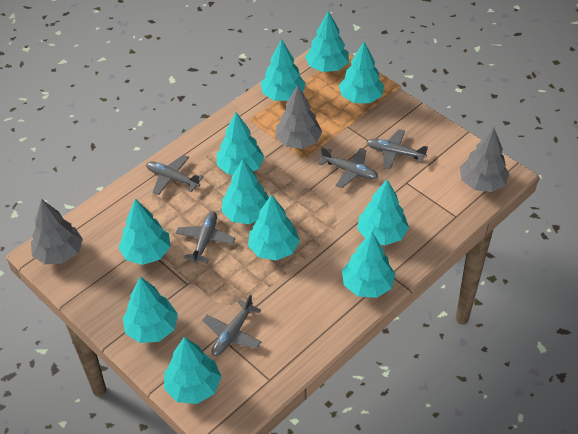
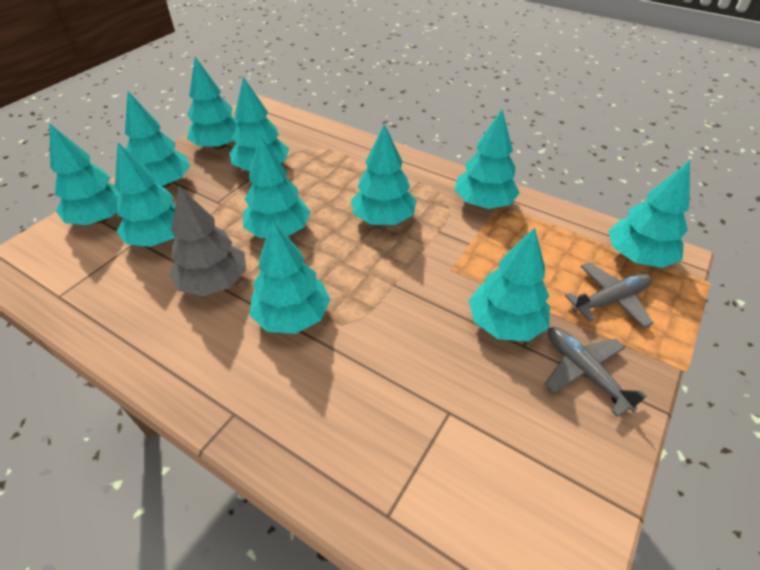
grey plane: [146,155,204,195] [176,211,235,264] [202,295,261,356] [318,147,378,188] [367,129,428,170] = 5 -> [545,327,647,417] [565,262,653,328] = 2
grey tree: [31,199,83,264] [275,85,322,149] [460,127,509,192] = 3 -> [169,186,246,296] = 1

